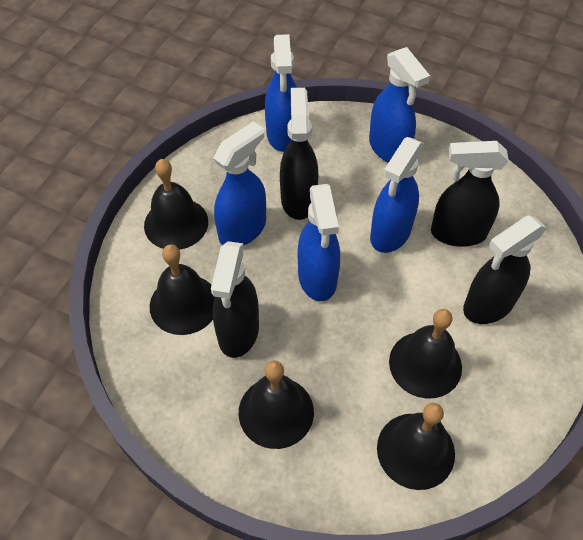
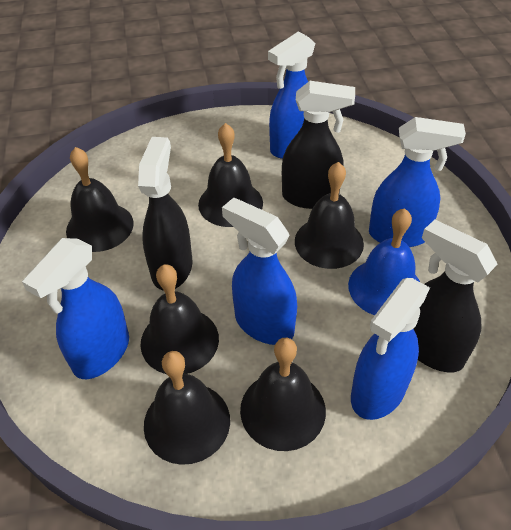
black bell: [144,159,208,250] [150,244,215,335] [239,360,314,449] [377,403,455,490] [389,309,462,399] = 5 -> [66,147,134,252] [140,264,219,374] [144,351,230,465] [198,123,263,227] [240,338,326,451] [295,162,364,269] = 6
black spray bottle: [211,241,259,358] [280,88,318,220] [431,141,509,247] [463,215,547,324] = 4 -> [138,137,193,291] [282,81,355,209] [413,220,498,373] = 3
blue bell: none = 0 -> [348,208,420,315] = 1

